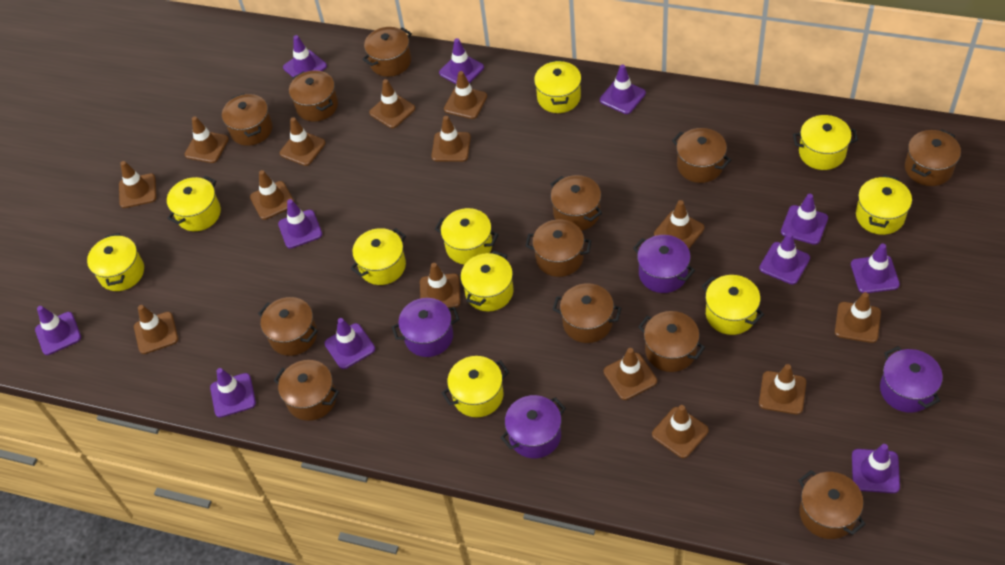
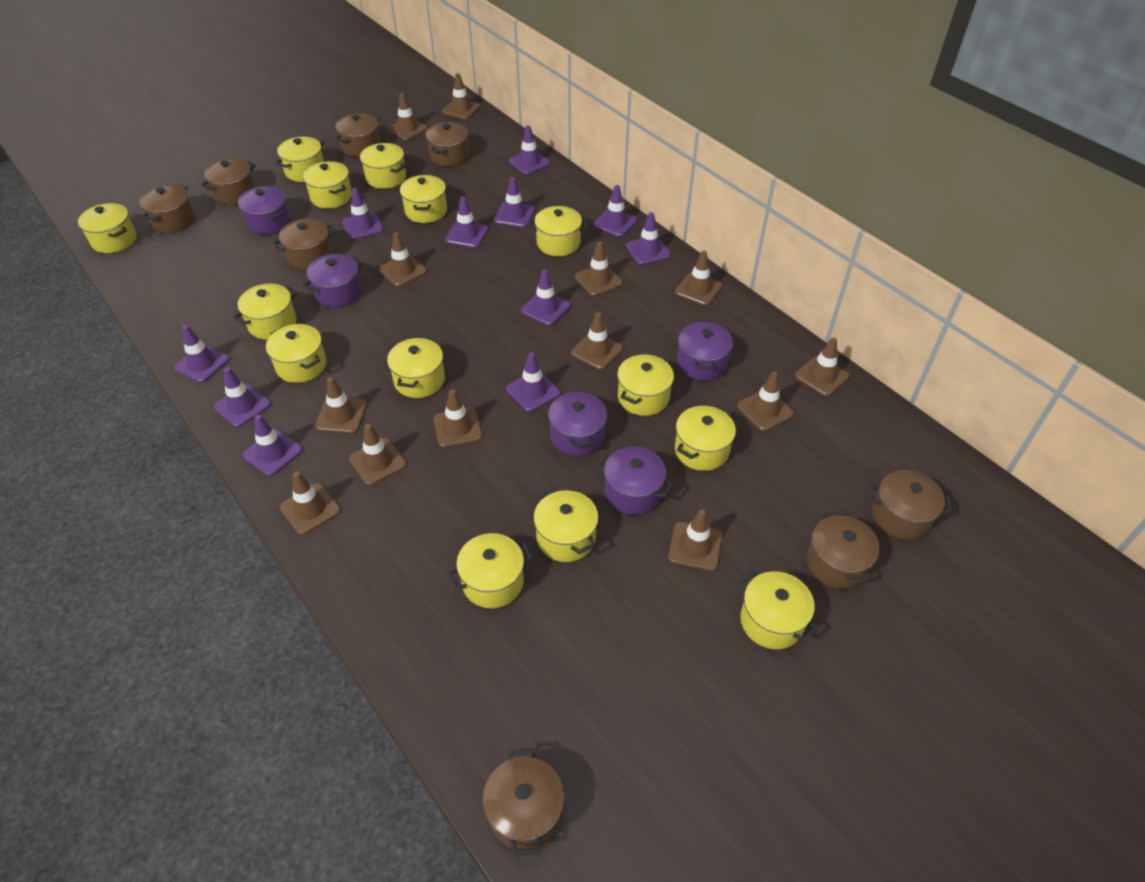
brown pot: [222,93,273,146] [258,297,318,356] [274,360,339,421] [289,71,338,122] [362,27,412,77] [526,220,591,277] [551,175,602,231] [553,283,621,343] [638,311,705,372] [672,128,731,183] [798,470,866,539] [905,129,961,186] = 12 -> [139,184,195,233] [201,158,256,205] [273,219,336,270] [335,113,381,157] [426,122,469,167] [482,749,564,855] [806,512,880,589] [869,470,952,540] = 8
brown traffic cone: [119,161,157,208] [134,305,178,354] [185,116,229,163] [250,170,295,220] [280,117,326,166] [369,79,415,128] [420,263,461,308] [432,116,471,162] [444,71,487,119] [604,348,657,400] [652,405,709,458] [654,200,704,249] [759,364,806,415] [835,292,881,343] = 14 -> [279,471,341,535] [315,377,367,433] [349,424,407,485] [379,232,427,287] [387,93,428,140] [433,389,483,448] [442,73,480,119] [571,312,623,370] [575,242,623,296] [668,509,722,571] [675,251,722,306] [737,372,794,431] [795,337,850,396] = 13
purple pot: [392,298,460,357] [500,395,566,458] [633,235,695,293] [880,346,943,413] = 4 -> [238,186,290,235] [303,254,363,307] [548,390,607,456] [597,447,673,515] [677,321,733,381] = 5
yellow pot: [87,233,144,291] [167,176,221,231] [351,228,406,285] [435,208,499,265] [442,356,509,417] [461,251,513,312] [534,60,581,113] [702,275,764,335] [793,115,858,170] [856,175,912,235] = 10 -> [78,203,137,253] [233,283,298,340] [266,324,326,383] [276,137,324,182] [303,161,352,209] [359,143,406,189] [387,337,445,398] [400,175,447,223] [448,533,533,608] [529,206,588,256] [534,489,599,562] [617,354,674,416] [675,406,736,471] [739,570,818,649] = 14

